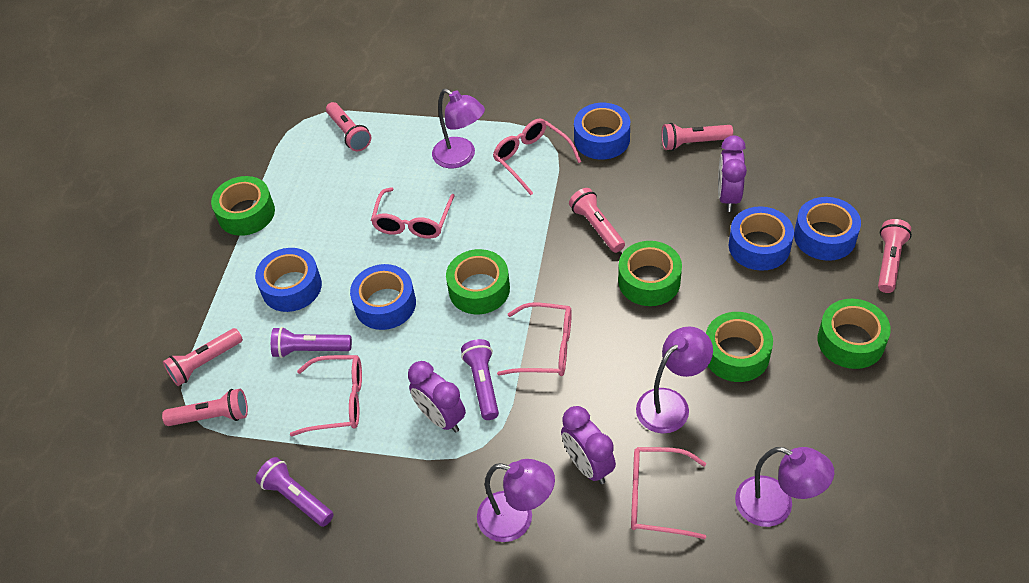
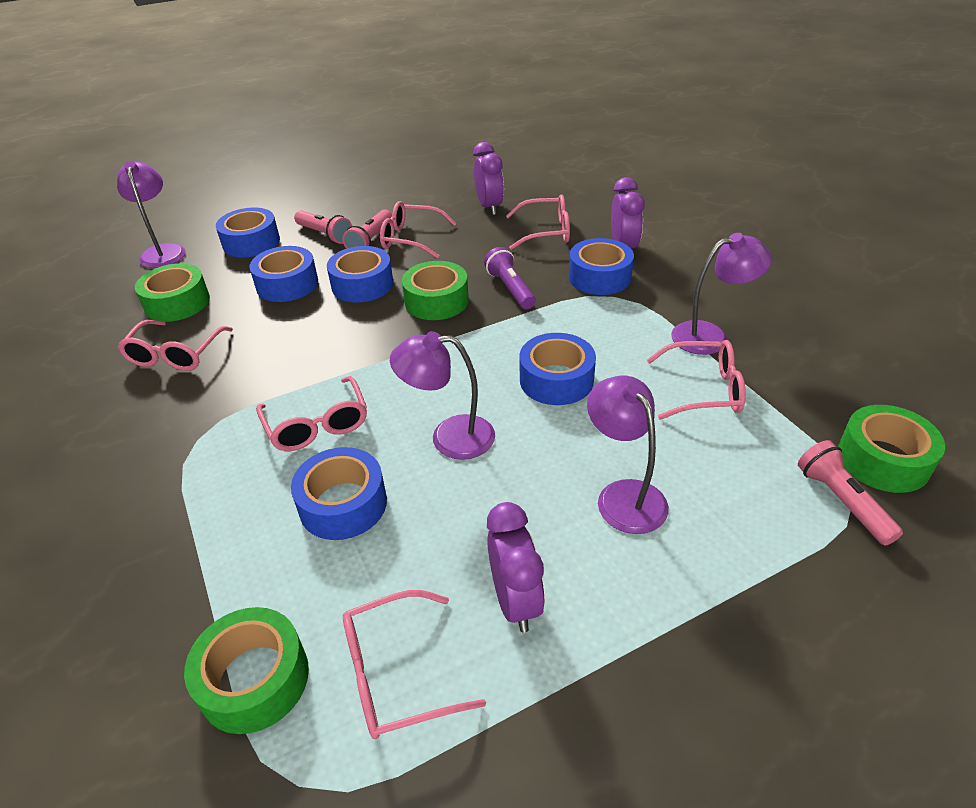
blue tape: [255,248,322,312] [350,264,416,330] [574,103,630,160] [729,206,794,271] [794,197,861,261] = 5 -> [216,208,280,258] [250,246,318,302] [291,447,387,540] [327,246,393,303] [519,333,596,405] [569,238,634,295] = 6
green tape: [211,176,275,236] [446,249,510,314] [618,241,682,306] [706,312,773,382] [818,299,891,369] = 5 -> [135,263,210,322] [184,607,309,734] [402,261,469,320] [838,405,945,493] = 4
pink flashlight: [162,389,248,426] [163,328,243,386] [326,102,371,151] [569,188,625,253] [661,123,733,151] [878,219,912,293] = 6 -> [294,210,352,244] [343,209,392,249] [798,440,903,546] = 3
pink glasses: [290,355,362,436] [371,187,455,239] [493,118,581,195] [497,302,572,376] [631,447,706,539] = 5 -> [118,320,233,371] [256,376,367,451] [343,590,486,739] [380,201,457,259] [506,195,570,250] [647,340,746,420] = 6
purple flashlight: [256,457,334,527] [271,327,352,358] [461,339,499,420] = 3 -> [484,247,536,309] = 1

